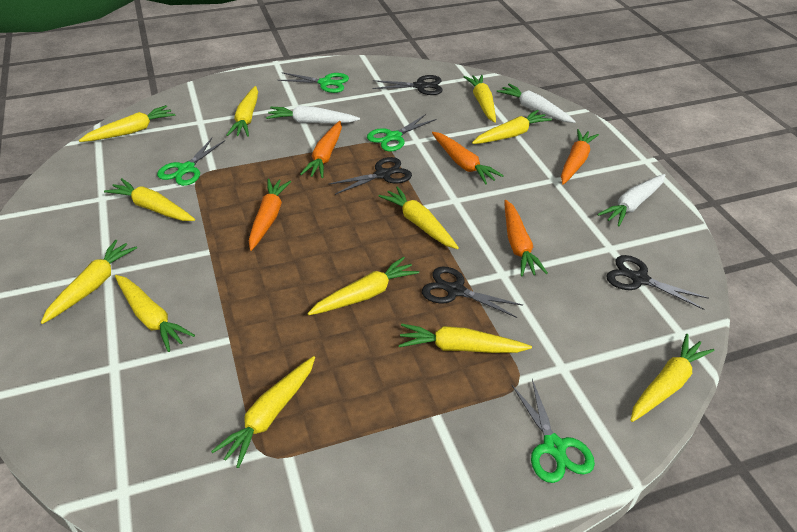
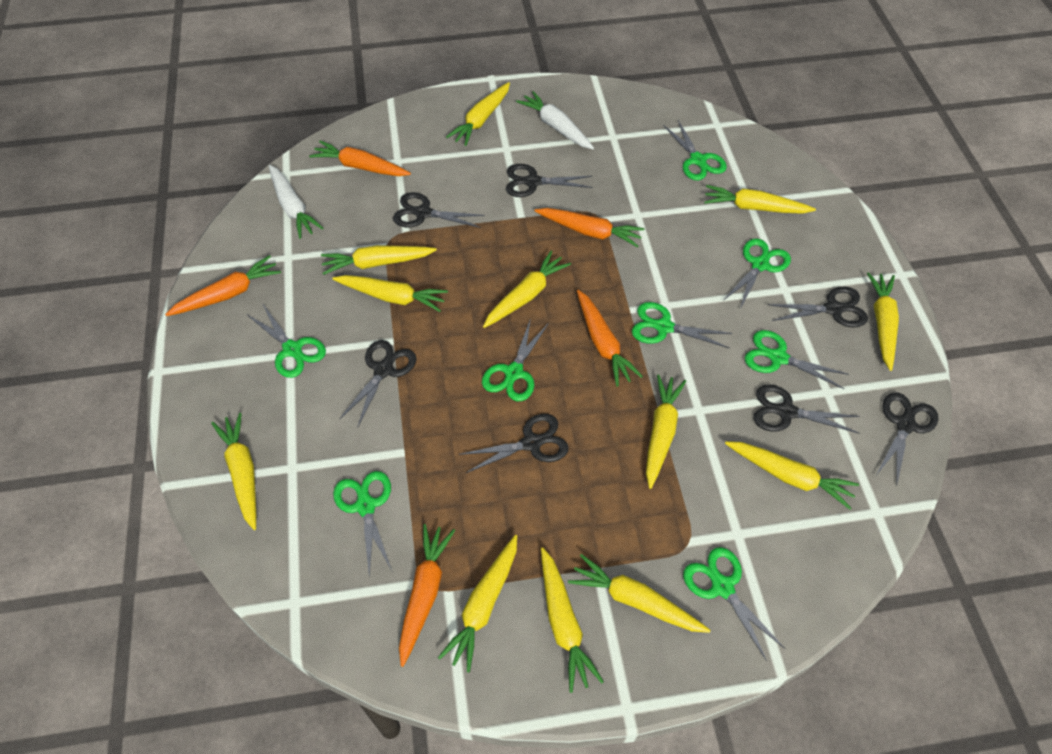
black scissors: [328,157,412,195] [372,75,443,95] [422,267,523,318] [606,255,709,310] = 4 -> [339,340,416,428] [393,192,485,228] [459,414,569,473] [506,164,593,197] [754,385,860,434] [767,287,868,327] [876,392,939,483] = 7
green scissors: [157,138,225,186] [278,72,349,93] [367,114,436,151] [511,379,595,483] = 4 -> [246,303,326,378] [333,471,392,578] [482,318,549,401] [632,302,732,349] [663,120,727,180] [683,547,785,661] [724,238,791,309] [744,330,849,389] = 8
white carrot: [266,106,360,123] [497,84,576,123] [597,174,665,227] = 3 -> [269,165,324,239] [516,91,594,149] = 2

